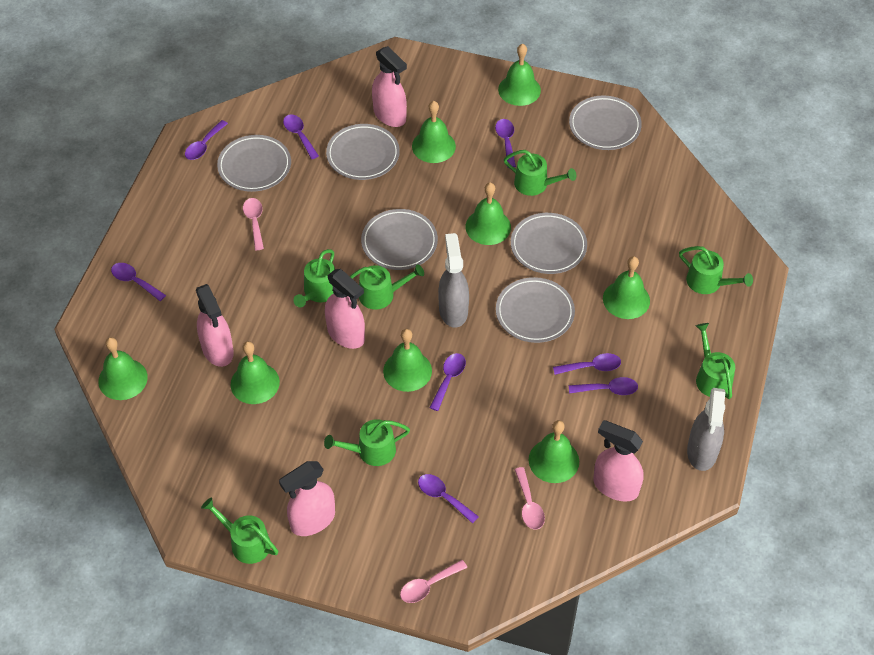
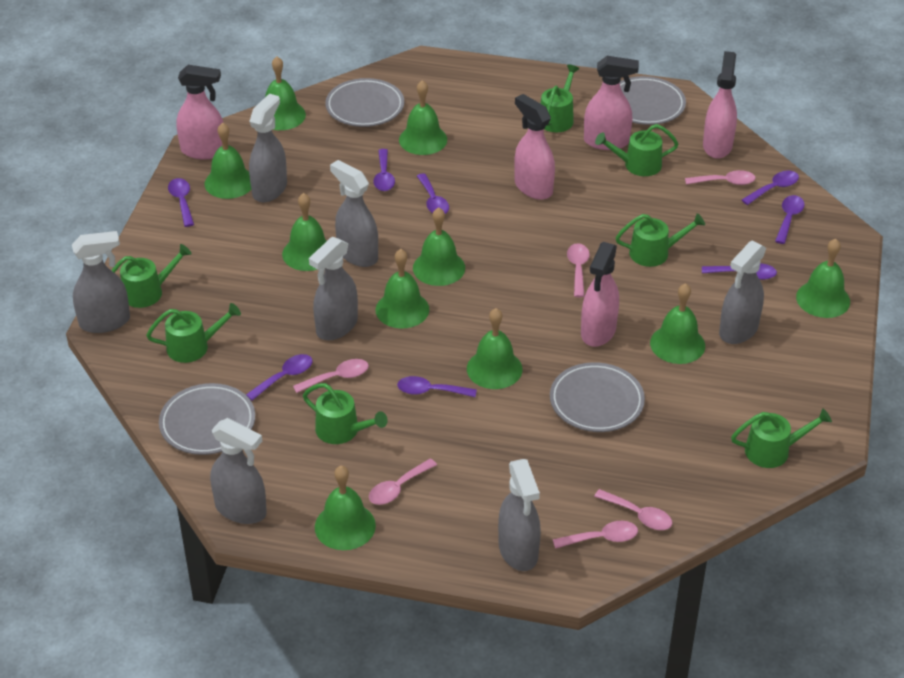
green bell: [98,337,148,400] [230,341,280,404] [383,329,432,392] [412,101,456,163] [465,183,511,245] [498,44,541,106] [529,420,579,483] [603,256,650,319] = 8 -> [205,123,251,199] [265,56,306,130] [282,193,327,271] [315,466,376,550] [376,249,429,329] [399,80,447,155] [413,207,465,286] [467,308,522,389] [650,283,705,364] [796,239,850,318] = 10
grey plate: [217,135,291,192] [326,124,400,180] [361,209,438,270] [496,277,575,343] [511,213,587,274] [569,95,642,150] = 6 -> [159,383,255,455] [325,78,404,127] [550,362,645,432] [620,76,686,125] = 4
grey spray bottle: [438,233,469,328] [687,388,725,471] = 2 -> [72,231,130,333] [210,418,267,524] [249,94,287,202] [309,237,358,340] [330,160,378,267] [498,459,541,571] [719,241,766,344] = 7
pink spoon: [243,198,264,250] [400,560,467,603] [514,467,545,530] = 3 -> [293,359,369,393] [369,459,437,505] [553,521,638,549] [567,243,590,298] [594,489,672,530] [685,170,756,185] = 6

